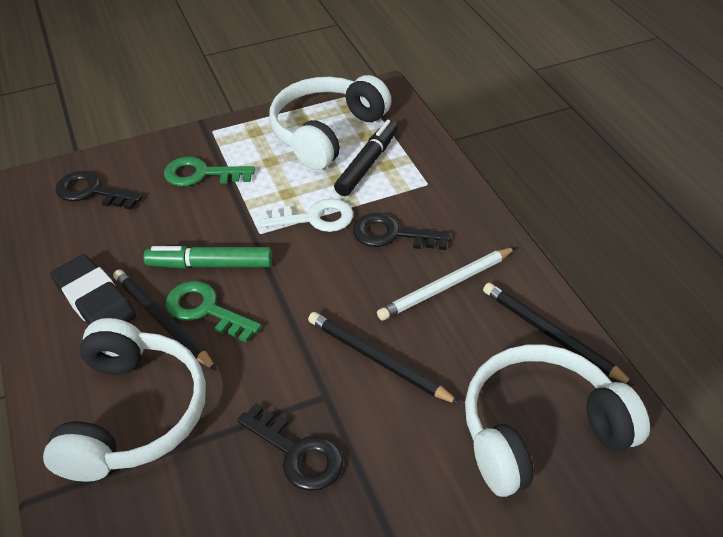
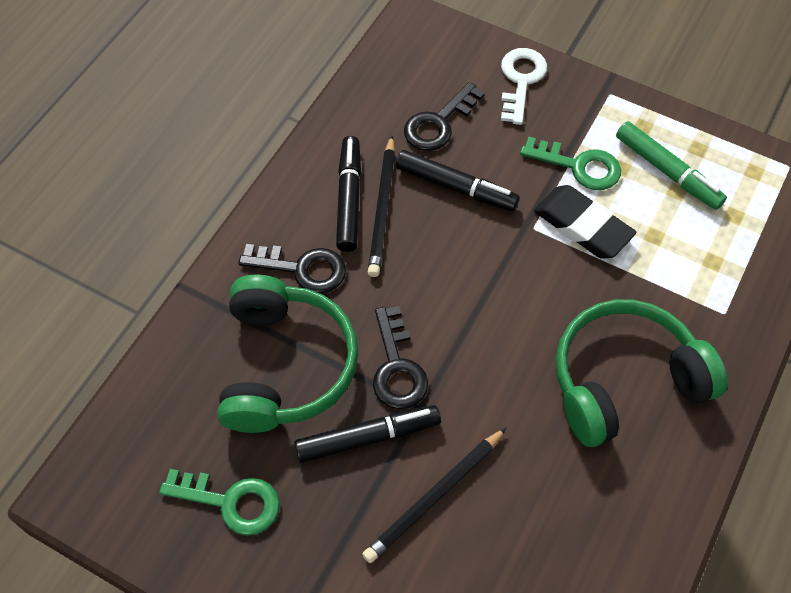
black marker: [334,120,398,196] = 1 -> [294,405,441,463] [336,136,361,252] [396,150,520,211] = 3
black pencil: [113,270,217,371] [308,312,460,404] [483,282,635,386] = 3 -> [362,428,506,563] [368,135,395,277] = 2
green headphones: none = 0 -> [217,274,358,433] [556,299,728,447] = 2
white headphones: [43,318,206,482] [269,75,391,170] [465,345,650,497] = 3 -> none = 0
white pencil: [377,247,516,320] = 1 -> none = 0

